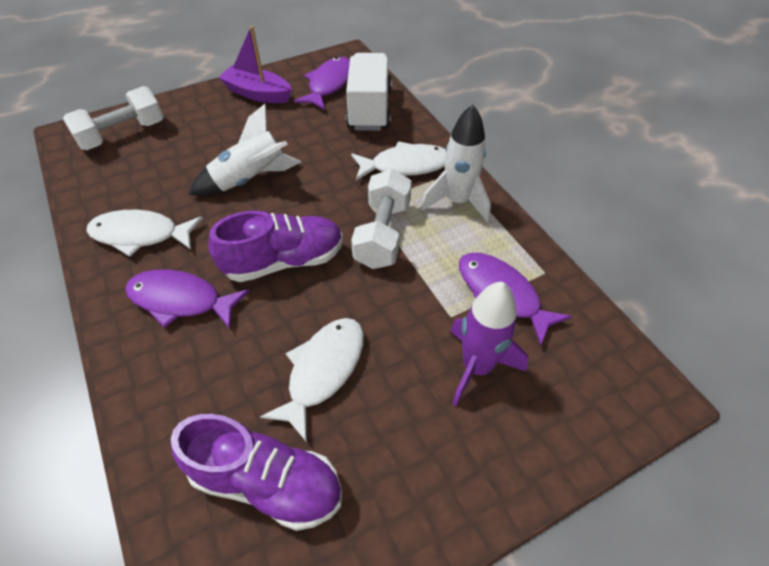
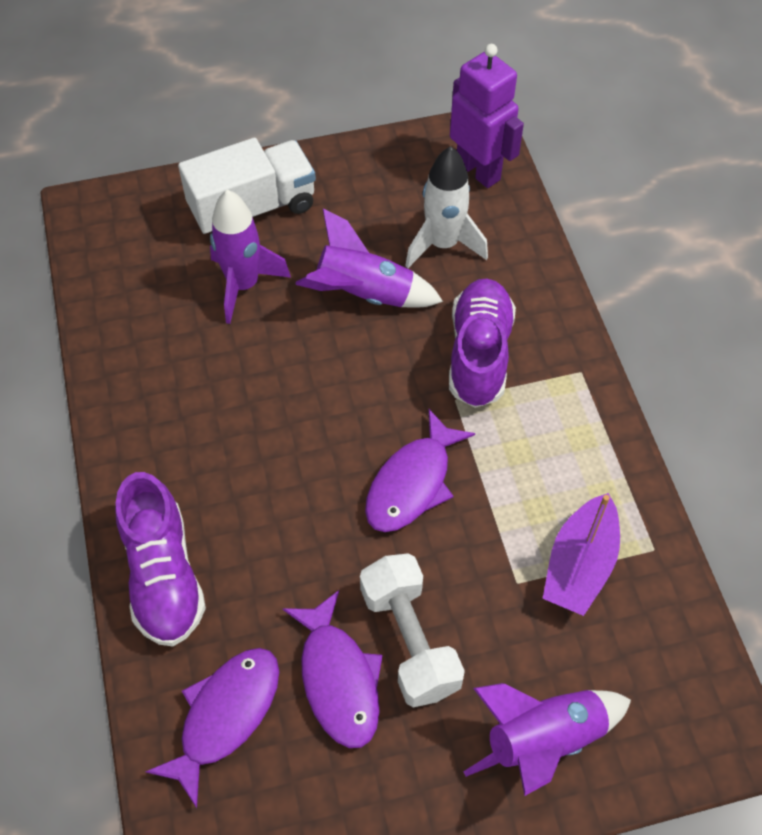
purple robot: none = 0 -> [450,44,524,188] = 1
purple rocket: [450,282,528,406] = 1 -> [210,190,291,324] [295,208,443,308] [463,683,631,796] = 3
white dumbbell: [63,86,163,150] [351,169,412,269] = 2 -> [360,553,465,707] = 1
white fish: [86,210,203,257] [260,318,364,442] [351,141,446,181] = 3 -> none = 0
white rocket: [189,104,301,196] [421,104,491,222] = 2 -> [405,146,488,268] = 1

